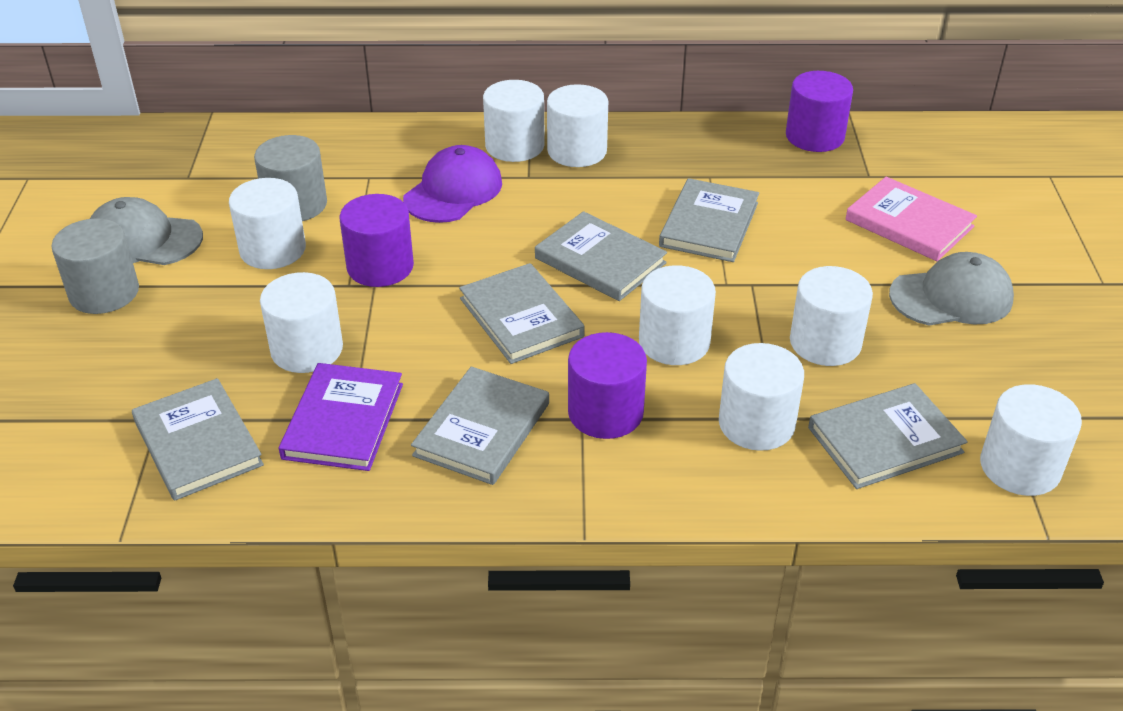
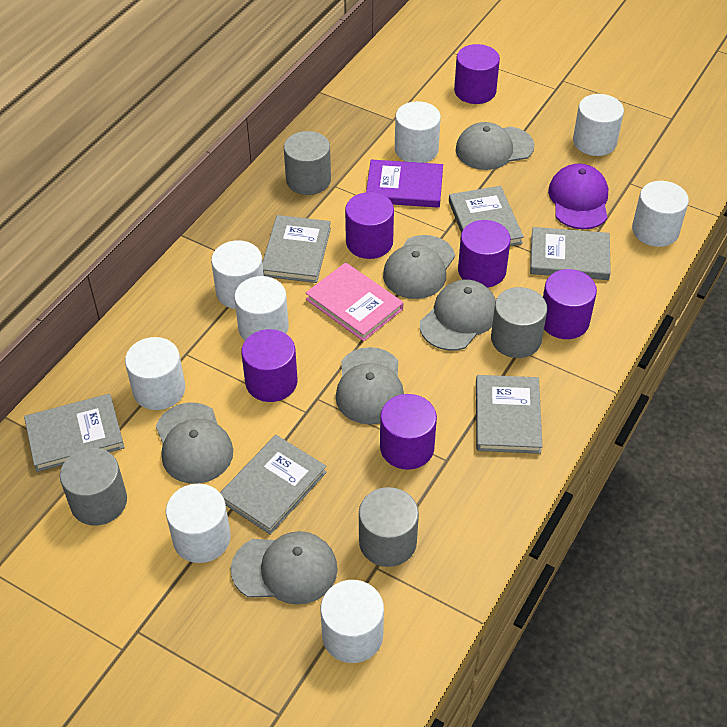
grey cap: [90,197,203,265] [889,252,1014,326] = 2 -> [156,403,233,484] [231,531,338,605] [335,347,404,425] [383,235,455,299] [420,280,496,351] [456,122,534,170] = 6
grey cylinder: [51,218,139,314] [254,135,327,221] = 2 -> [60,448,127,526] [284,131,331,195] [359,487,419,567] [491,287,547,358] = 4
purple cylinder: [340,194,414,287] [568,332,647,439] [786,71,853,152] = 3 -> [241,329,297,402] [345,192,394,259] [380,394,437,470] [454,44,500,104] [458,220,511,288] [543,269,597,339] = 6

